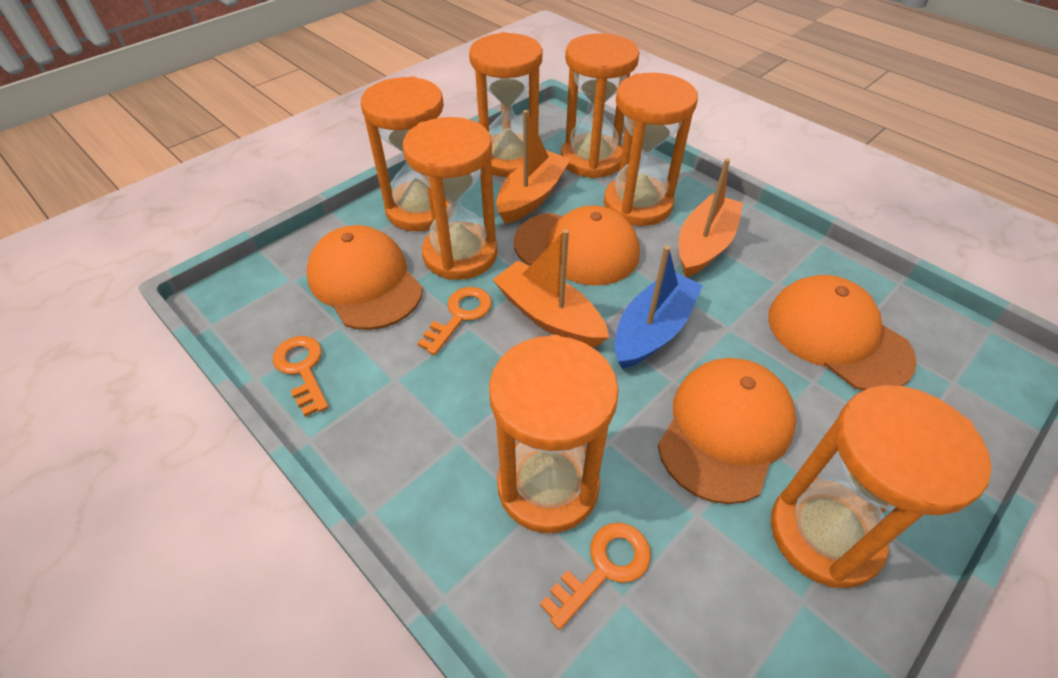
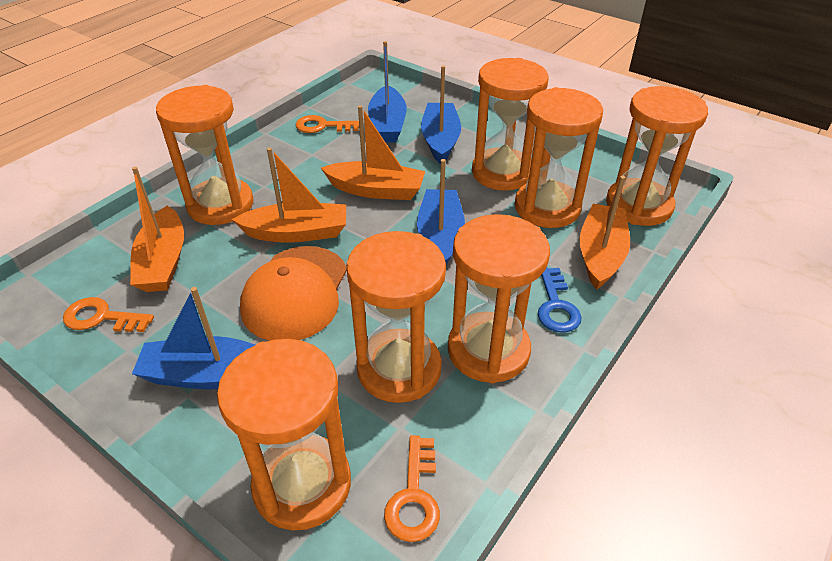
blue boat: [614,245,703,369] = 1 -> [132,287,255,389] [368,41,407,143] [417,159,465,265] [421,65,461,164] = 4
blue key: none = 0 -> [538,267,581,333] = 1
orange boat: [492,229,609,347] [496,110,571,224] [679,158,744,277] = 3 -> [130,167,184,292] [232,147,346,243] [321,105,425,200] [580,176,630,290] = 4
orange cap: [307,225,423,330] [514,206,640,286] [658,358,797,504] [768,275,917,391] = 4 -> [240,246,347,341] = 1

